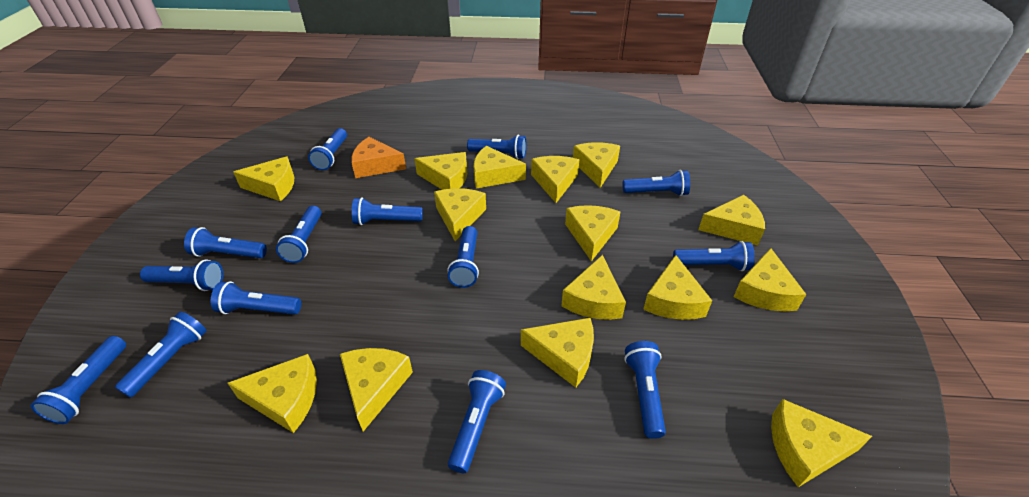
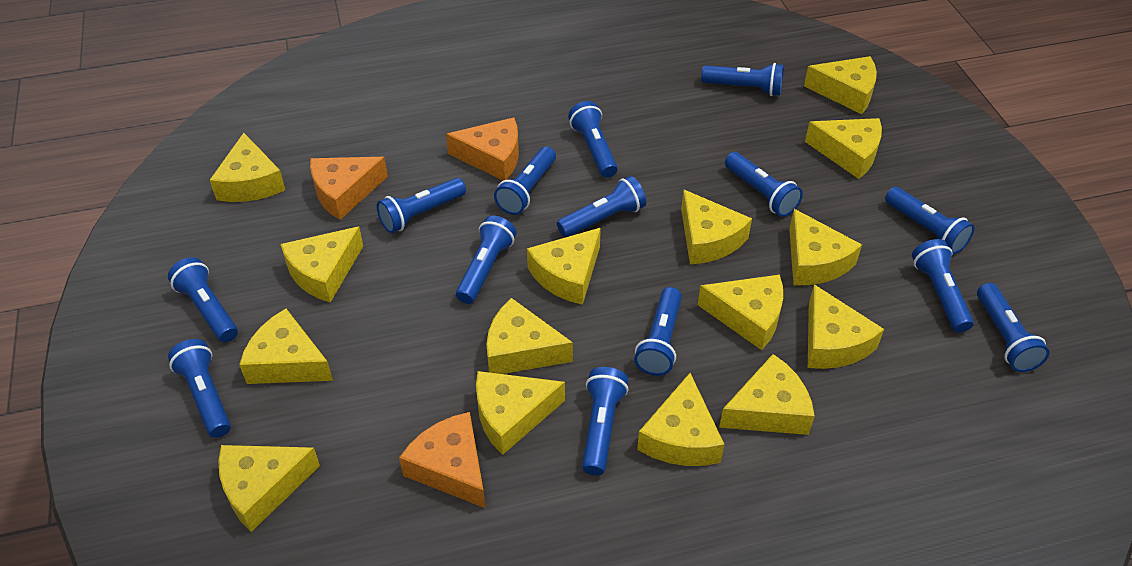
orange cheese: [351,137,406,178] = 1 -> [310,157,388,220] [399,412,485,508] [446,117,519,180] = 3

